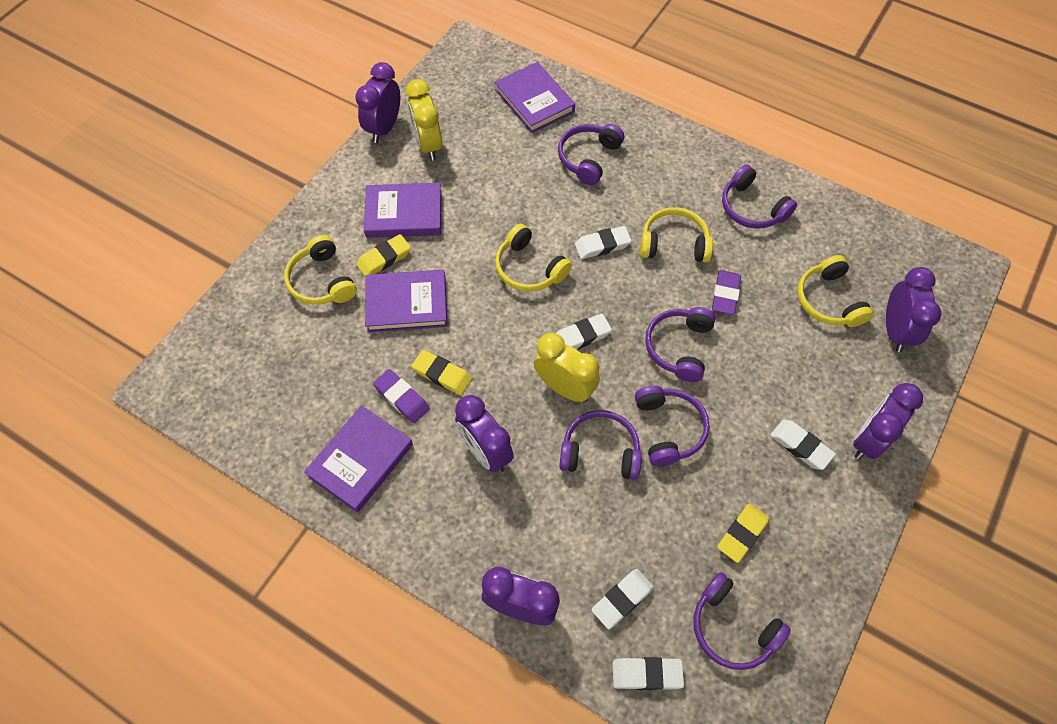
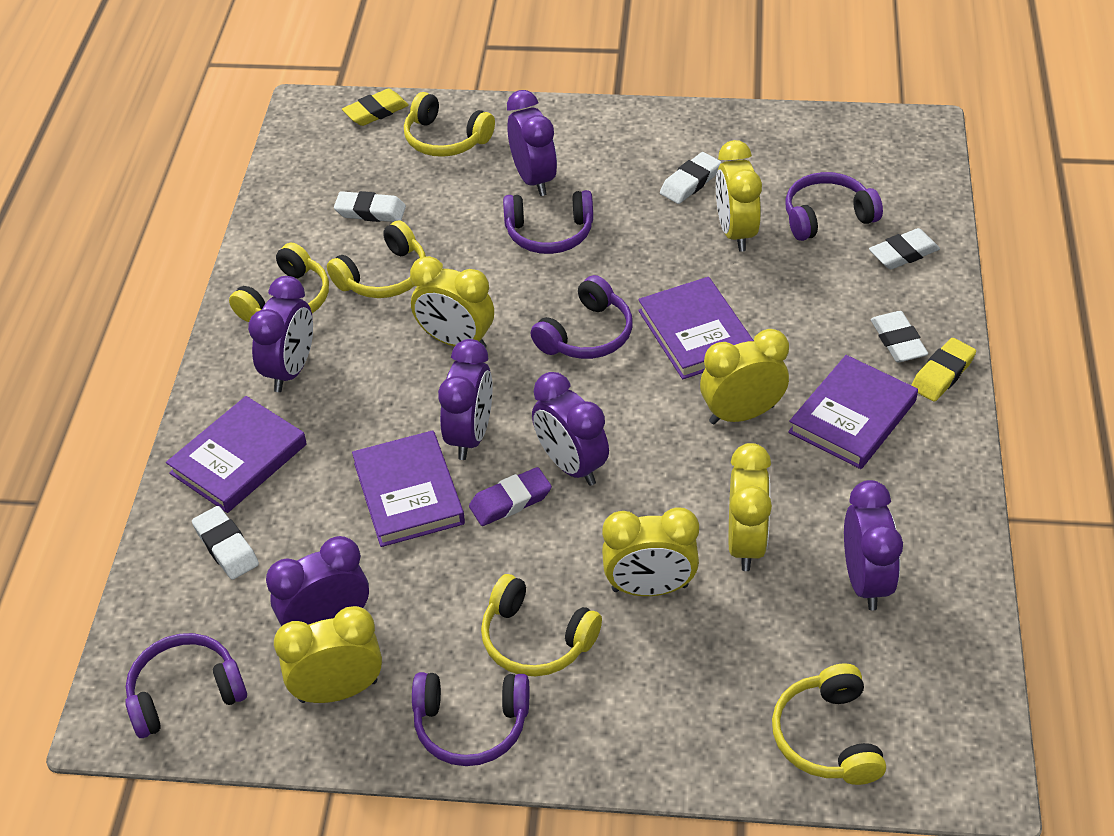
purple clock: [355,62,400,143] [455,395,514,473] [482,567,560,625] [853,383,923,460] [886,267,941,352] = 5 -> [248,276,313,392] [266,536,369,626] [438,339,493,460] [507,90,557,196] [532,372,609,486] [844,480,903,611] = 6
purple eraser: [373,369,430,423] [712,270,741,315] = 2 -> [469,467,552,526] = 1
purple headphones: [558,124,624,185] [559,410,642,480] [635,386,710,466] [645,307,715,382] [694,572,791,670] [722,165,797,229] = 6 -> [125,633,247,738] [412,672,529,766] [503,190,593,254] [531,275,633,359] [785,172,883,241] = 5
yellow clock: [406,79,442,161] [534,333,600,403] = 2 -> [274,606,382,703] [410,256,494,348] [602,508,699,596] [700,329,789,424] [716,140,762,252] [729,443,772,571] = 6
yellow eraser: [356,234,411,278] [412,350,472,395] [717,503,770,563] = 3 -> [342,89,409,126] [911,338,976,402] = 2
yellow headphones: [284,235,357,305] [495,224,572,292] [640,207,713,263] [797,255,873,327] = 4 -> [229,243,329,322] [327,220,426,298] [404,92,495,157] [481,574,602,676] [772,663,886,785] = 5

